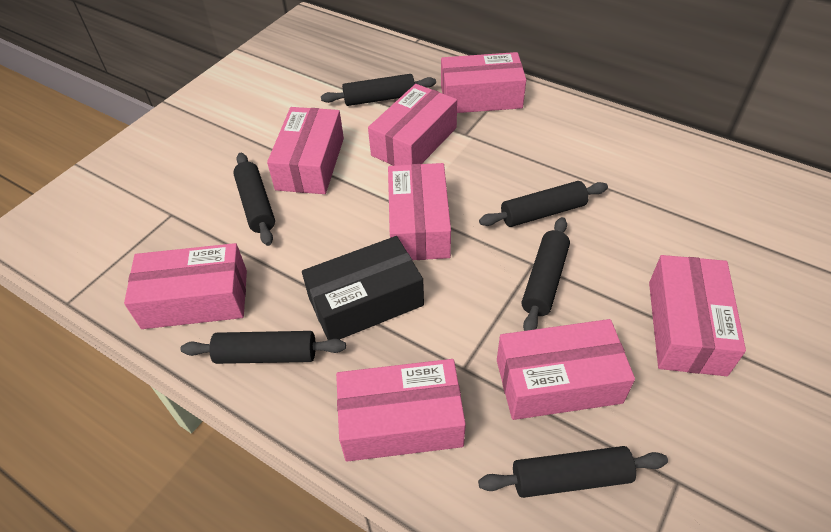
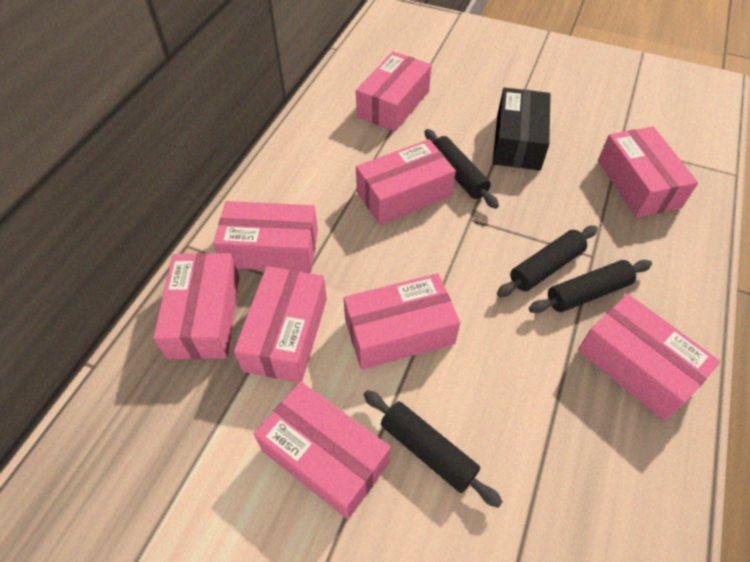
black rolling pin: [180,331,346,364] [233,153,275,246] [321,74,436,106] [478,446,668,498] [479,181,608,227] [522,217,570,331] = 6 -> [364,390,503,508] [425,129,499,209] [497,225,598,297] [529,260,652,313] = 4
pink box: [124,243,247,329] [267,107,344,194] [336,359,466,462] [368,84,457,166] [388,163,451,260] [441,52,526,113] [497,319,635,420] [649,255,746,376] = 8 -> [153,253,239,359] [213,201,318,273] [234,266,327,383] [254,381,391,519] [343,273,460,370] [356,51,432,132] [356,139,456,225] [578,294,720,421] [598,126,698,218] = 9

